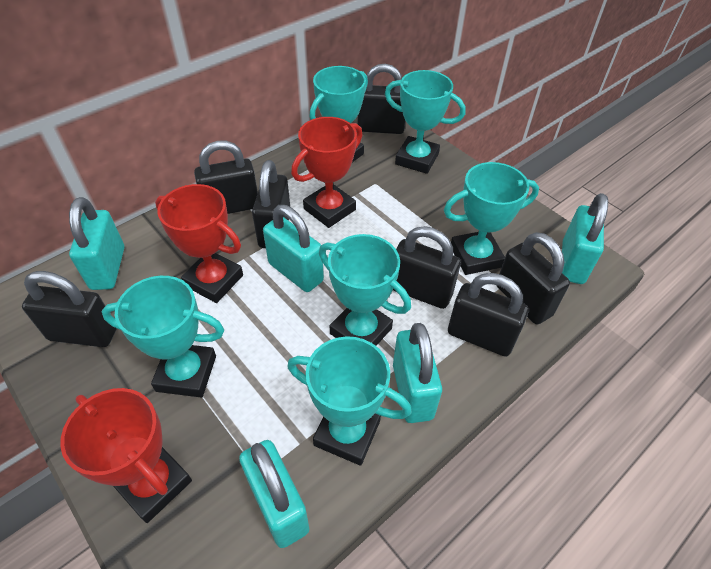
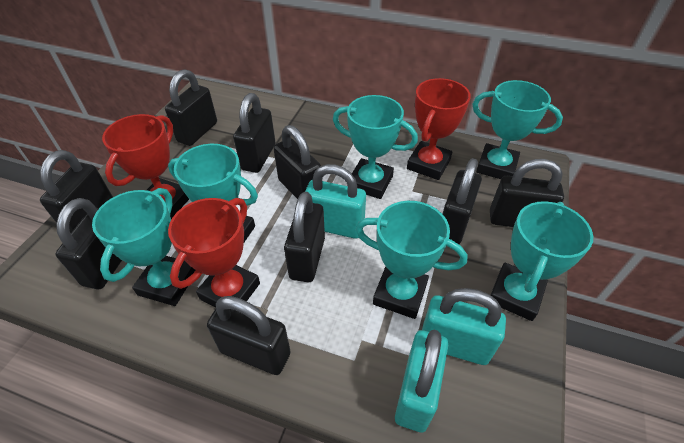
black padlock: [22,271,117,347] [194,141,258,214] [252,160,290,248] [357,64,405,134] [393,226,461,309] [448,273,529,357] [496,232,570,325] = 7 -> [40,150,113,233] [55,198,122,290] [165,69,217,146] [207,296,291,375] [233,93,275,173] [274,125,321,199] [284,192,325,282] [443,158,482,244] [490,159,564,227] = 9
turquoise padlock: [69,197,124,290] [239,440,309,548] [263,205,324,292] [393,323,442,423] [562,193,608,284] = 5 -> [305,164,366,239] [395,330,448,432] [422,288,506,365] = 3

